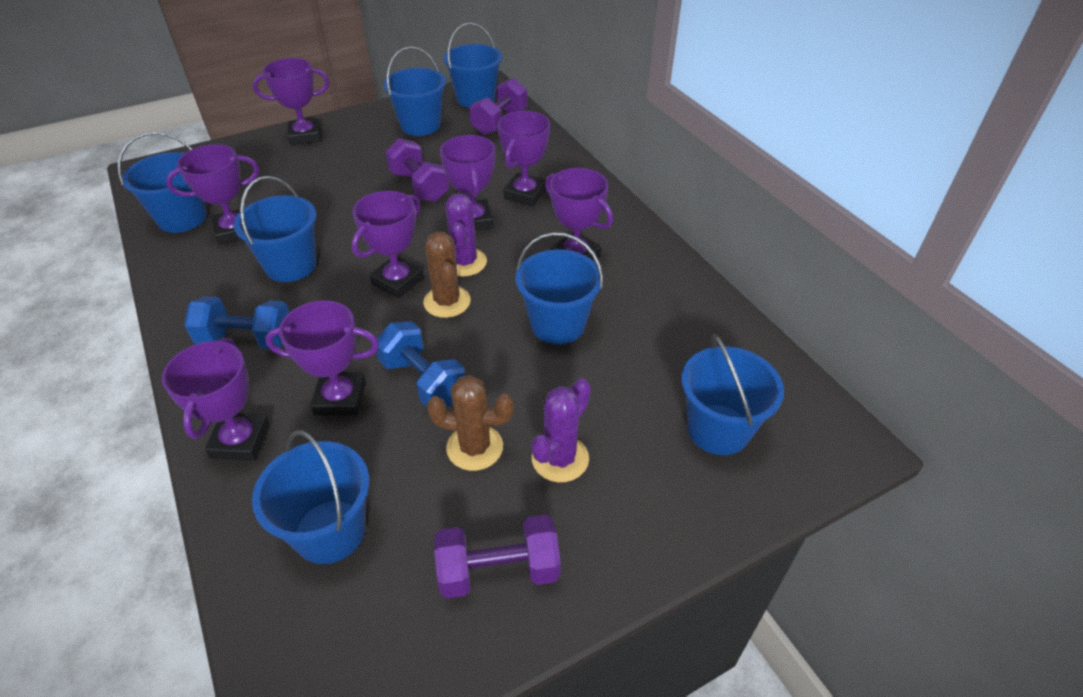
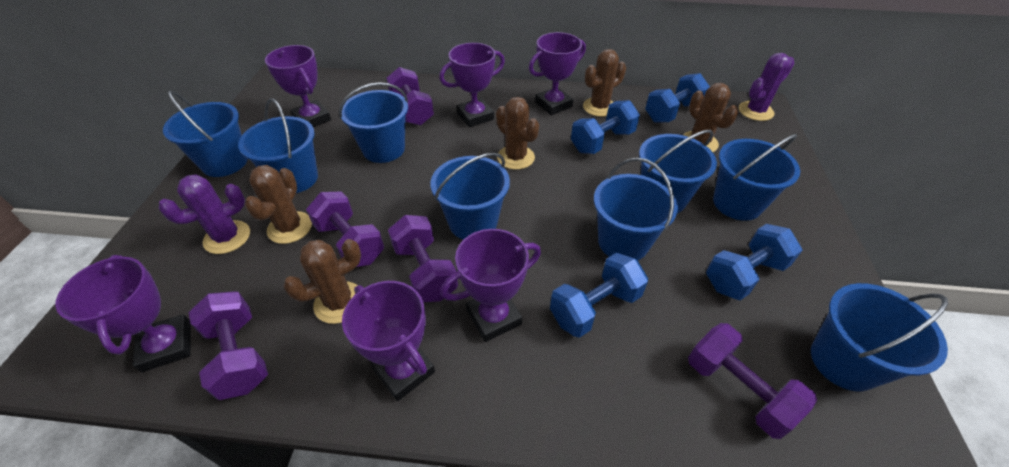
blue bucket: [118,132,207,233] [234,176,317,282] [252,430,369,564] [383,46,446,136] [443,23,502,108] [516,232,603,344] [681,334,784,455] = 7 -> [163,90,248,177] [238,98,318,193] [339,82,408,163] [430,153,510,240] [594,158,678,260] [639,130,717,213] [713,134,800,221] [811,283,948,391] = 8
blue dumbbell: [184,296,290,349] [377,321,465,407] = 2 -> [550,253,648,338] [571,100,640,154] [645,73,710,123] [706,224,803,300] = 4
brown cactus: [423,232,471,318] [427,375,514,471] = 2 -> [245,165,312,244] [283,239,361,324] [496,97,539,170] [583,49,626,117] [683,83,738,152] = 5
purple dumbbell: [385,138,449,202] [434,515,561,599] [469,78,527,135] = 3 -> [189,291,268,400] [306,191,384,267] [386,67,434,126] [388,215,458,302] [688,323,817,439] = 5
purple trophy: [162,338,270,461] [166,144,259,245] [253,58,329,145] [265,300,379,415] [351,191,424,298] [440,135,495,231] [497,111,550,206] [545,168,613,261] = 8 -> [55,255,191,372] [265,45,331,127] [342,281,435,401] [439,43,505,127] [441,229,541,342] [529,32,586,115] = 6

